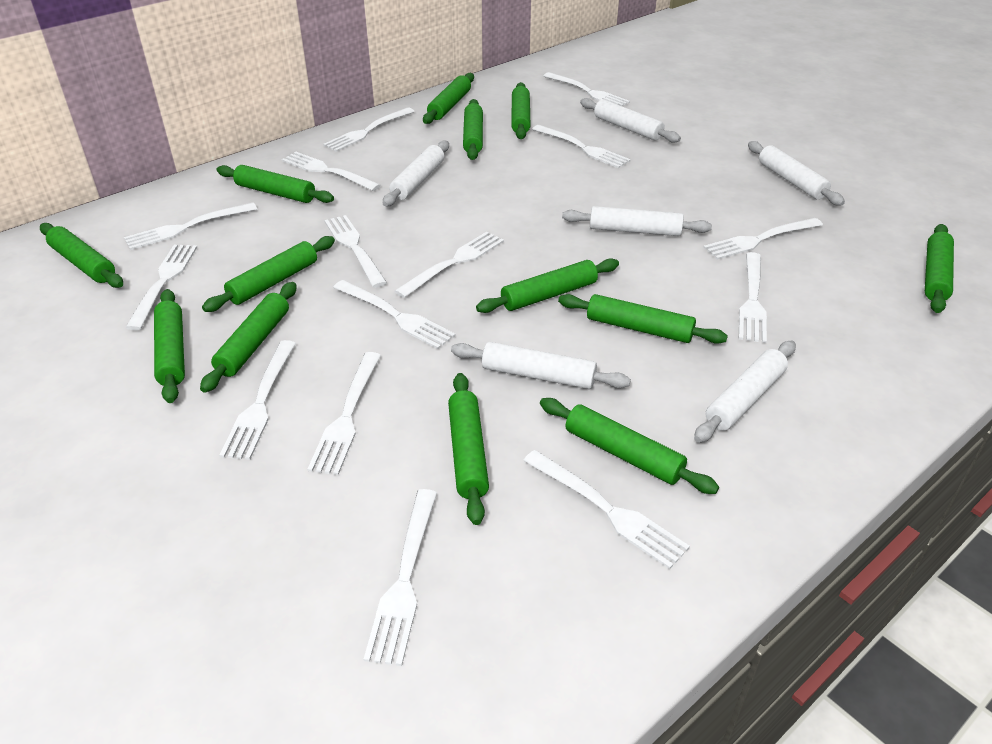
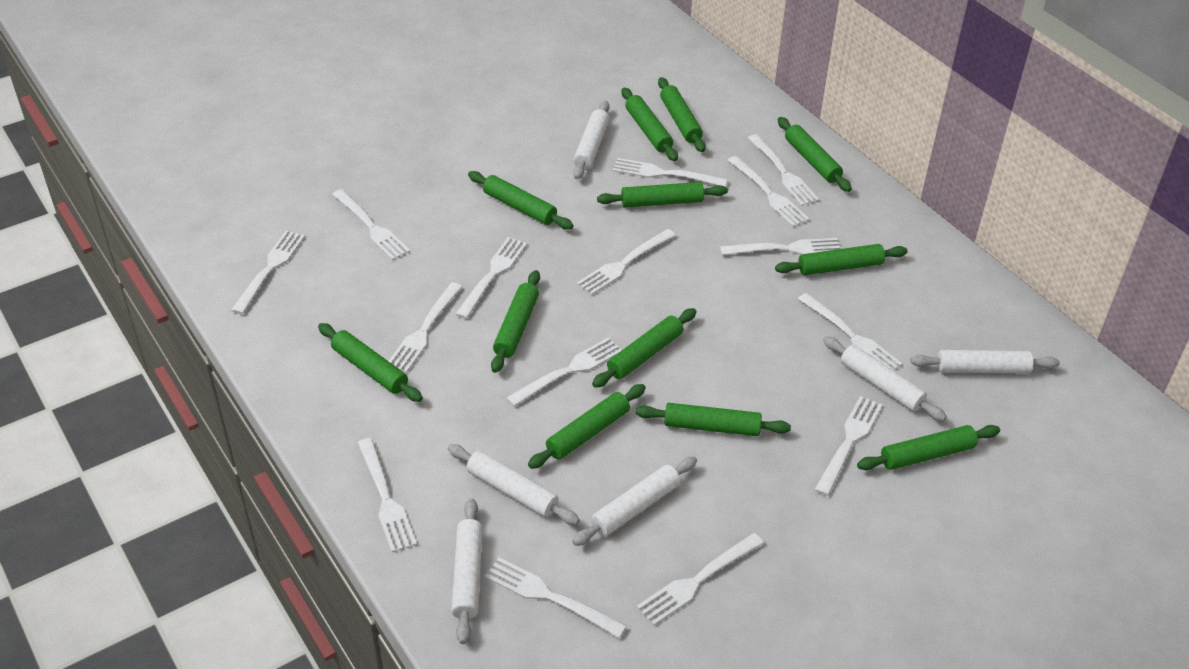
green rolling pin: [40,223,123,288] [154,289,185,403] [200,282,296,393] [202,236,335,312] [217,165,334,203] [423,73,474,124] [448,373,489,525] [463,99,483,160] [476,258,619,313] [511,82,530,139] [540,398,719,494] [558,294,728,344] [925,224,954,313] = 13 -> [318,323,423,402] [468,171,573,230] [491,270,540,373] [528,384,646,469] [592,308,697,388] [597,182,728,208] [621,88,678,161] [636,403,791,436] [658,77,706,152] [775,244,908,275] [778,117,852,192] [857,425,1000,470] = 12

